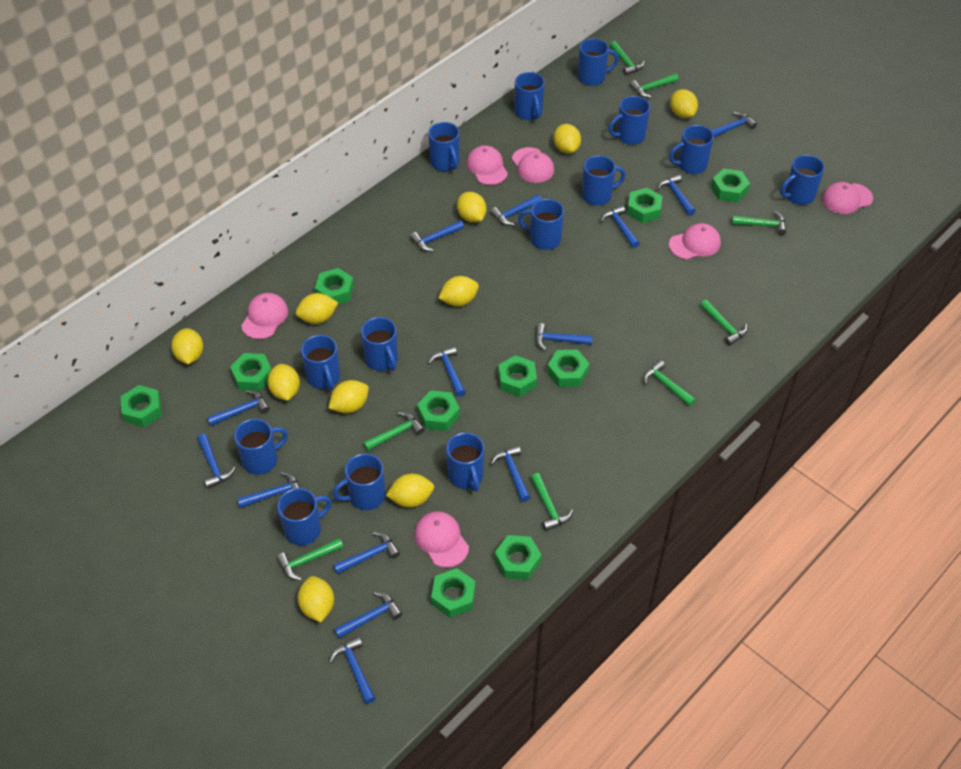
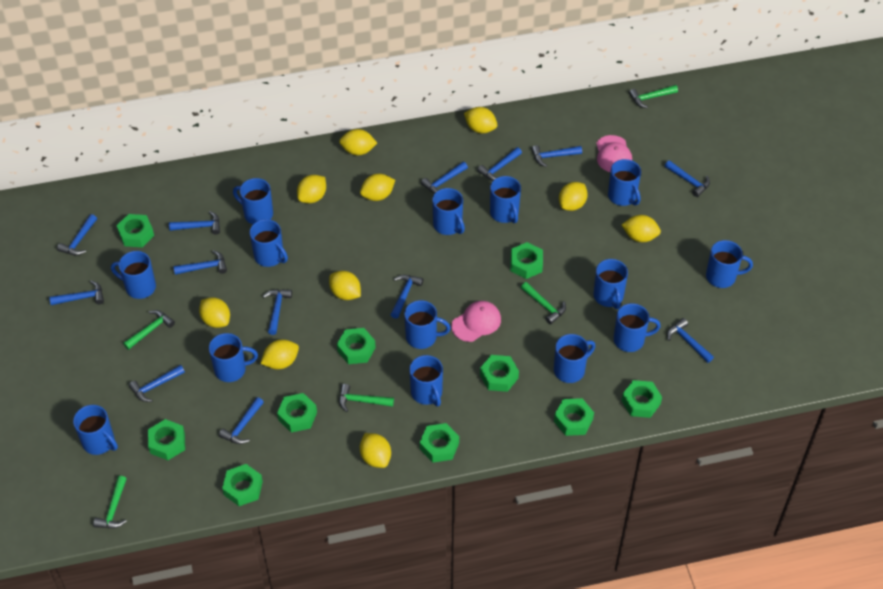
blue hammer: [197,434,236,489] [207,390,270,426] [237,472,300,508] [329,636,376,704] [333,532,400,574] [334,592,403,639] [410,220,464,252] [428,346,466,397] [490,194,542,226] [490,445,531,502] [536,323,593,351] [601,205,640,248] [657,174,696,215] [711,112,757,137] = 14 -> [49,280,104,305] [57,214,97,255] [129,365,185,402] [169,211,220,235] [173,250,227,275] [219,397,264,444] [263,289,292,335] [390,275,423,319] [421,162,468,194] [477,147,522,181] [532,145,582,167] [665,160,710,197] [667,318,714,363] = 13
green hammer: [276,538,343,581] [363,412,425,451] [531,473,573,531] [610,41,645,76] [630,73,679,98] [643,360,696,406] [700,300,748,346] [732,211,786,235] = 8 -> [93,476,127,528] [123,310,175,350] [339,384,394,412] [521,282,566,324] [629,85,678,108] = 5
pink cap: [241,293,288,339] [414,511,469,568] [466,145,508,185] [512,147,554,183] [669,223,721,260] [822,182,873,214] = 6 -> [452,301,501,342] [596,135,632,172] = 2

